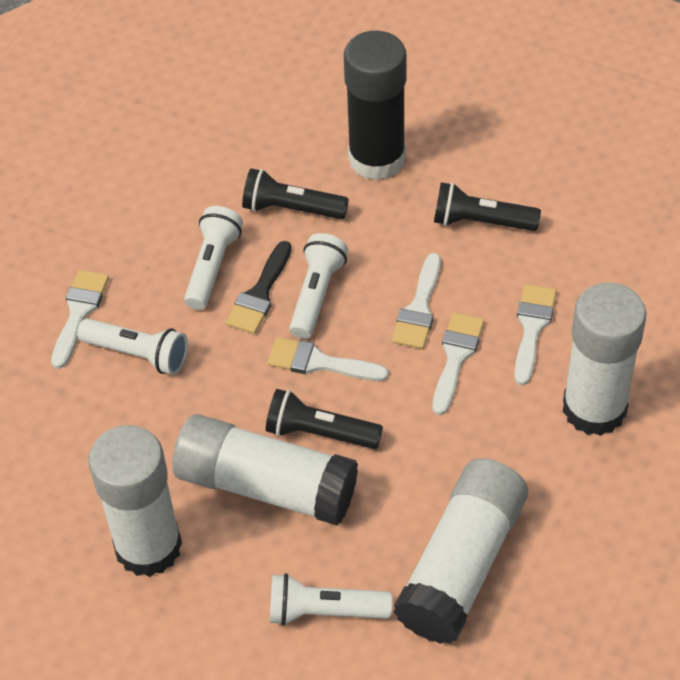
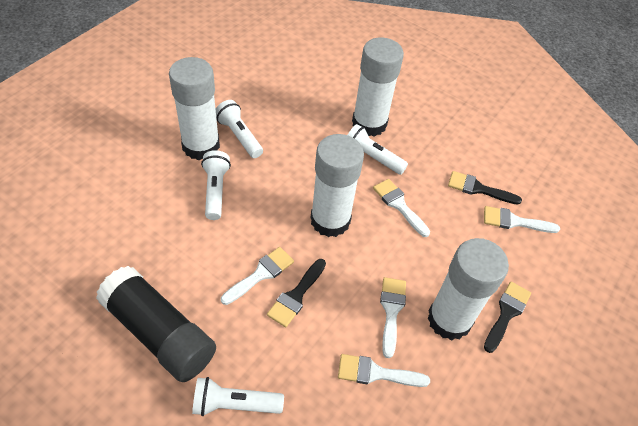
black brush: [225,241,292,334] = 1 -> [267,259,326,327] [448,171,522,205] [484,282,531,353] = 3
black flashlight: [242,168,349,219] [266,389,383,449] [434,182,541,231] = 3 -> none = 0

